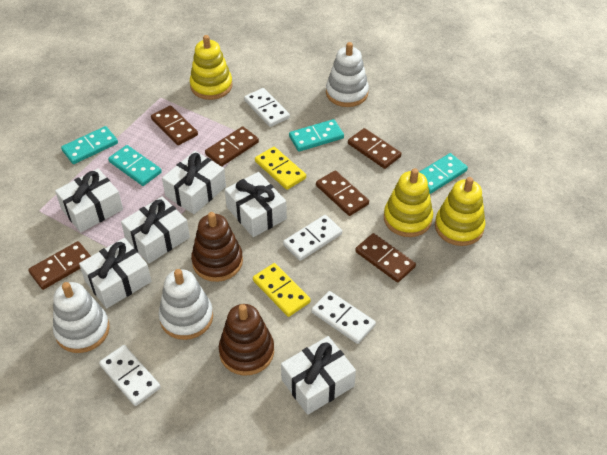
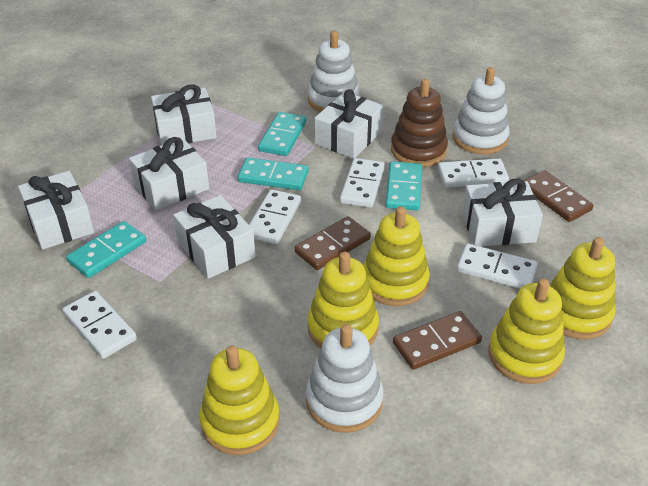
brown domino: [28,241,91,290] [151,105,198,145] [205,126,259,166] [316,170,369,216] [348,128,401,169] [355,233,416,283] = 6 -> [295,216,371,270] [393,311,482,370] [523,170,593,222] = 3
brown stacking toy: [191,212,243,282] [219,304,274,376] = 2 -> [391,79,448,167] = 1
white domino: [99,345,160,406] [244,88,290,127] [283,215,342,261] [311,291,376,344] = 4 -> [63,291,137,359] [249,189,301,244] [340,158,385,208] [438,158,509,188] [457,243,538,289] = 5
yellow domino: [253,263,311,317] [255,147,306,190] = 2 -> none = 0
yellow stacking toy: [190,35,233,100] [384,168,433,237] [435,177,485,246] = 3 -> [200,345,279,455] [308,252,379,348] [363,206,430,306] [488,278,565,384] [549,237,615,340] = 5

